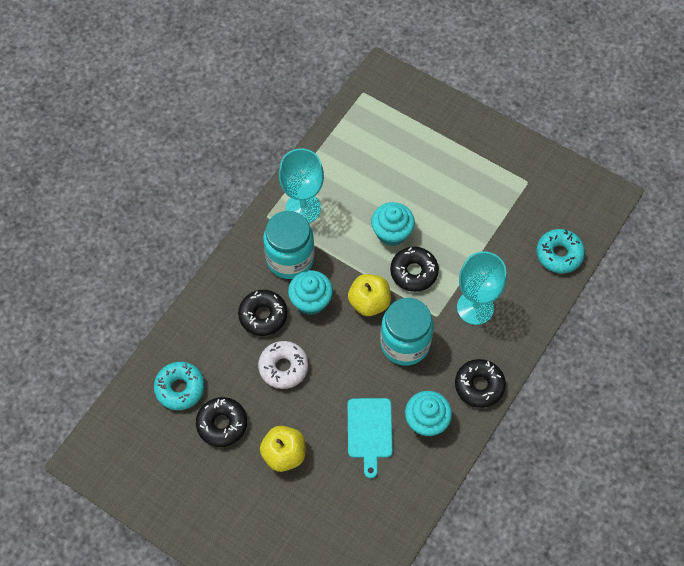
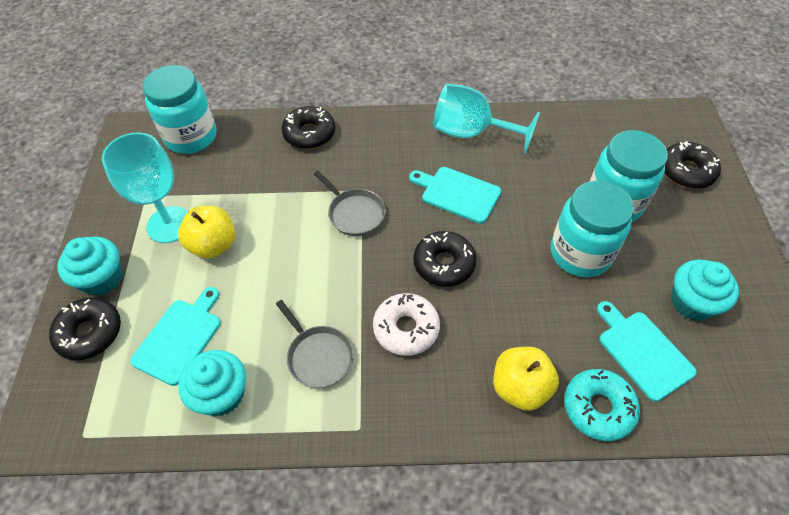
grey pan: none = 0 -> [276,300,354,388] [314,171,386,236] = 2
turquoise cutting board: [348,398,393,478] = 1 -> [130,287,221,386] [409,167,501,224] [597,301,697,402] = 3
turquoise donut: [154,362,205,410] [536,229,585,273] = 2 -> [564,369,640,441] = 1
turquoise jar: [263,211,314,279] [380,298,434,365] = 2 -> [143,65,217,154] [551,180,634,278] [590,130,668,222] = 3

